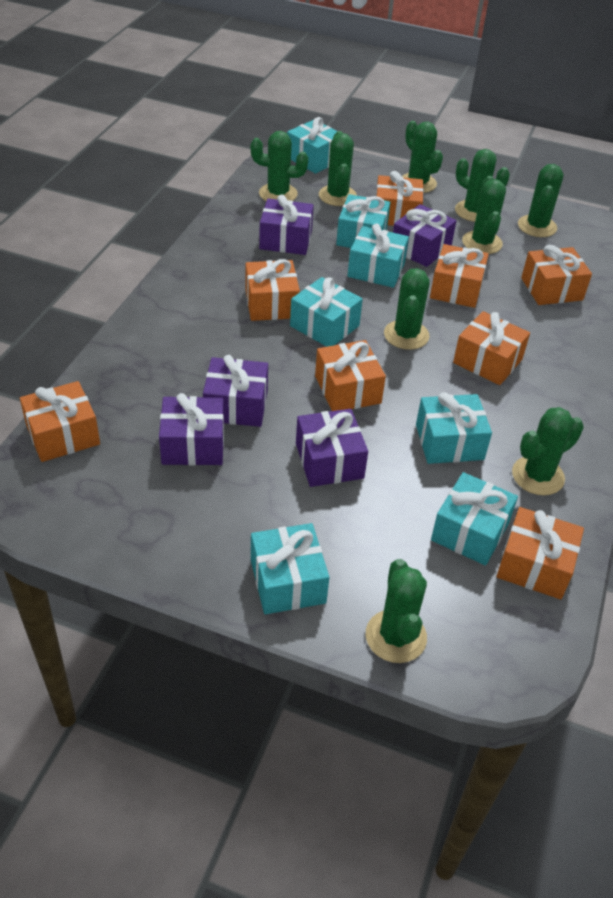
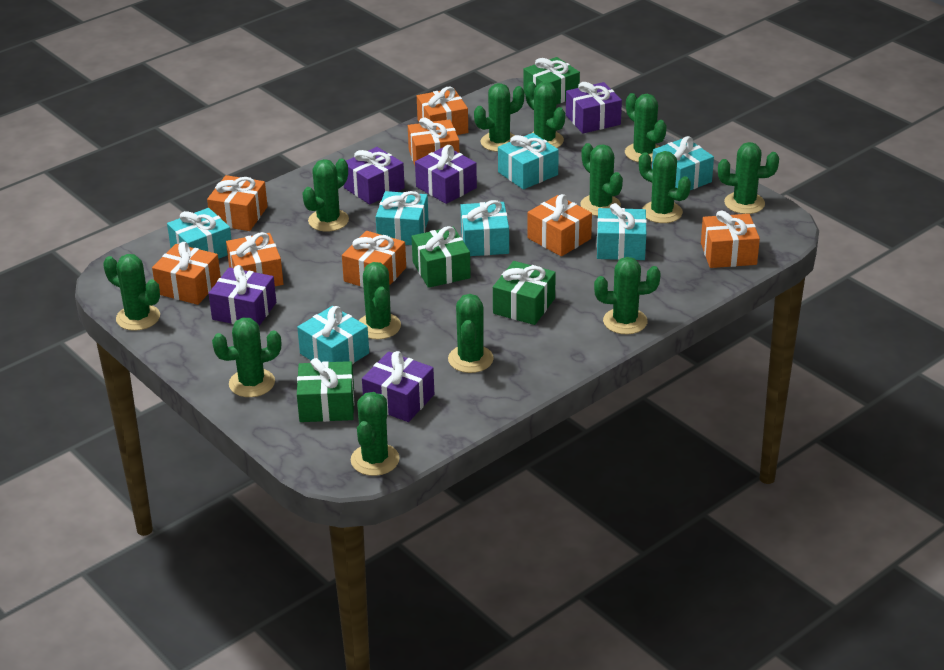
green cactus: [251,131,308,201] [319,131,357,206] [366,559,427,663] [384,268,430,350] [401,121,443,193] [455,149,510,222] [462,176,506,254] [512,407,584,495] [518,164,563,237] = 9 -> [103,254,160,331] [212,318,281,397] [302,158,349,232] [351,392,400,476] [359,262,401,339] [448,294,494,373] [474,83,524,152] [525,82,565,148] [580,143,623,216] [594,257,661,334] [625,93,667,162] [639,151,691,223] [718,142,779,214] = 13
green gift: none = 0 -> [297,358,354,422] [411,226,471,288] [493,261,556,325] [523,57,580,105] = 4

